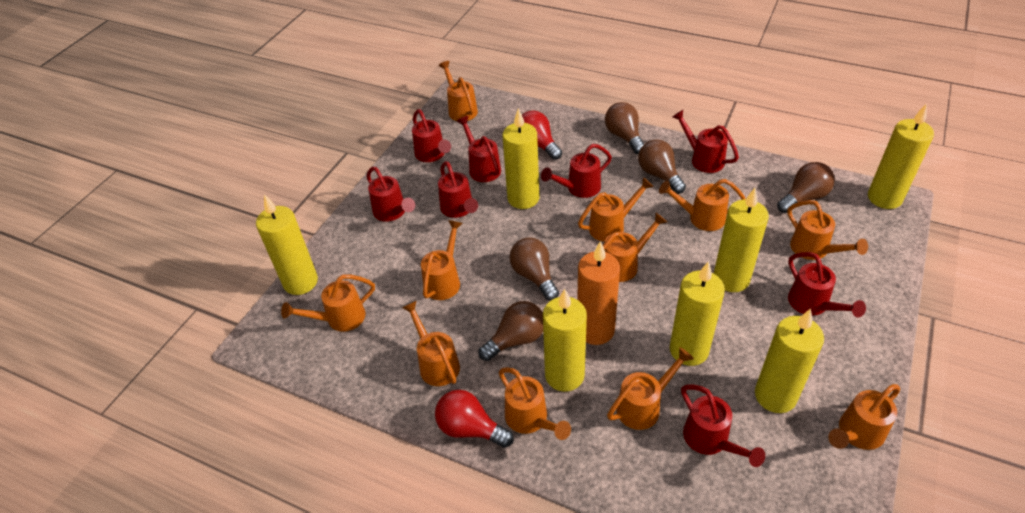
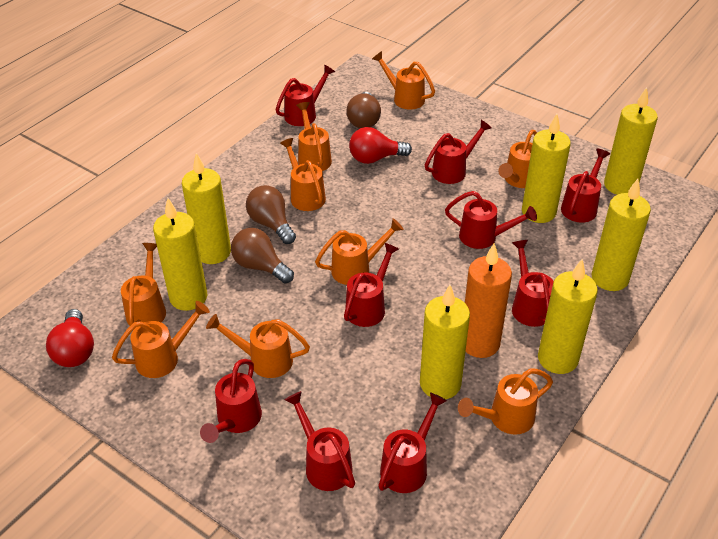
brown light bulb: [478,301,543,361] [510,238,559,301] [605,102,644,154] [638,139,686,194] [777,162,835,213] = 5 -> [231,228,294,284] [246,185,296,244] [346,92,381,128] = 3
orange watering can: [281,274,375,332] [402,300,460,386] [421,220,463,300] [438,61,478,121] [499,367,571,440] [578,177,654,242] [603,213,667,282] [607,347,694,430] [659,179,746,231] [787,200,868,260] [828,384,900,450] = 11 -> [112,301,210,378] [121,243,166,326] [206,314,310,378] [280,138,326,211] [296,102,332,171] [315,218,404,285] [372,51,435,110] [458,368,553,435] [498,130,537,188] = 9
red watering can: [367,167,415,222] [412,109,451,162] [438,161,478,218] [456,116,501,182] [541,144,612,198] [672,110,739,173] [681,384,765,467] [788,252,866,317] = 8 -> [200,359,262,443] [276,65,335,126] [285,391,355,491] [344,243,399,327] [378,392,447,493] [425,120,492,184] [445,191,537,249] [512,240,554,327] [561,149,610,223] = 9

